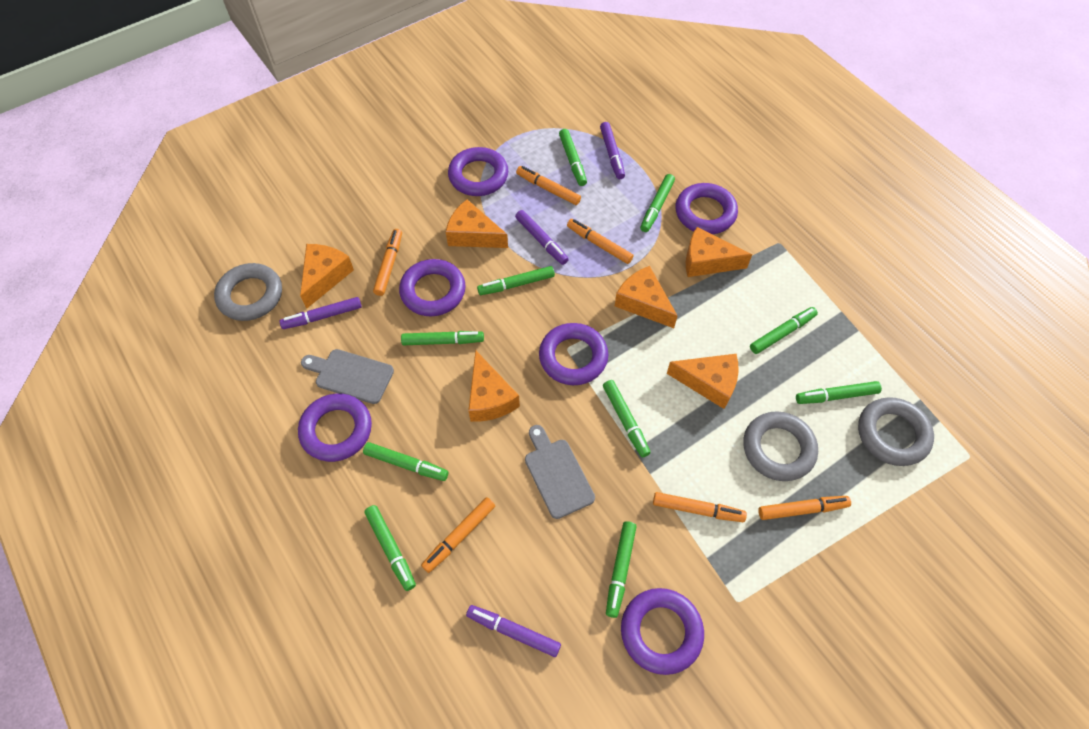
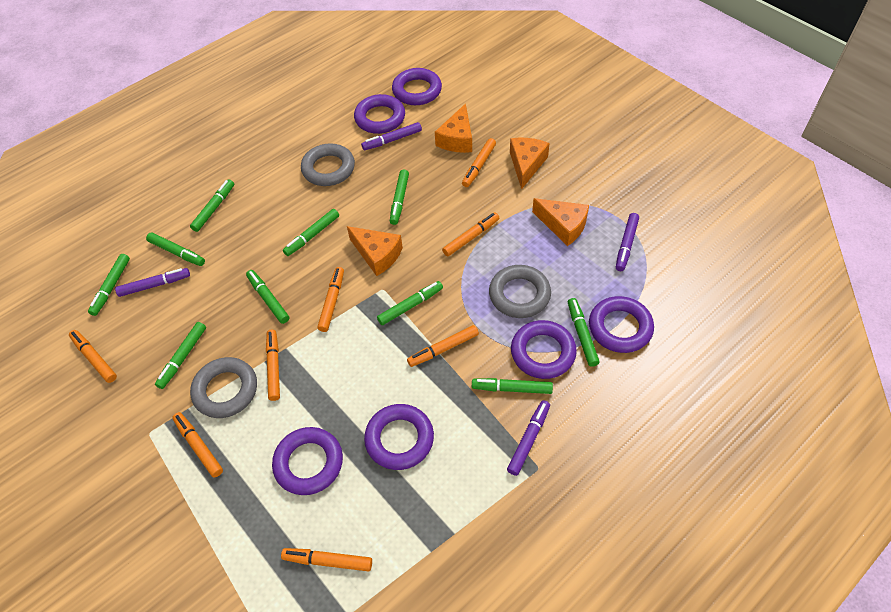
grey cutting board: [301,349,394,404] [525,425,595,519] = 2 -> none = 0
orange cheese: [300,244,354,309] [446,200,508,248] [468,350,520,422] [615,266,678,328] [667,354,739,409] [686,227,752,277] = 6 -> [347,226,403,276] [435,103,472,153] [510,138,550,190] [532,198,589,246] = 4
orange marker: [373,229,402,296] [421,497,495,573] [516,166,581,205] [567,219,634,264] [653,492,747,522] [758,496,851,520] = 6 -> [69,330,117,383] [172,412,223,477] [266,330,280,401] [281,548,372,571] [317,267,344,332] [407,325,479,367] [442,213,499,256] [462,138,496,187] = 8

